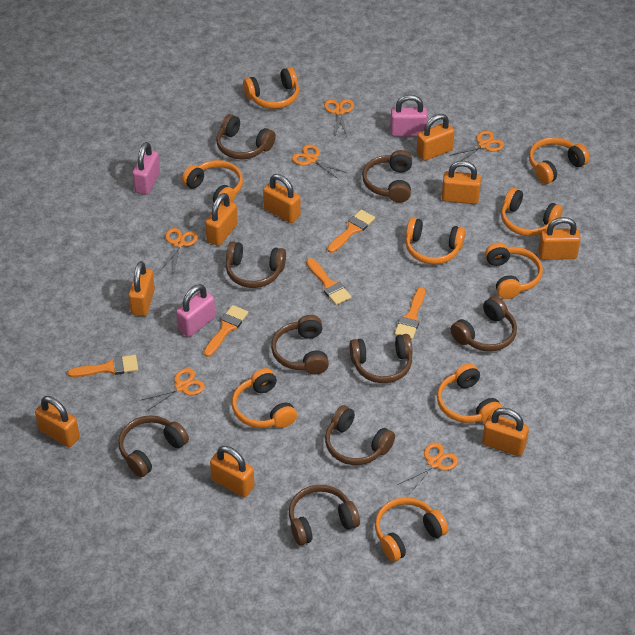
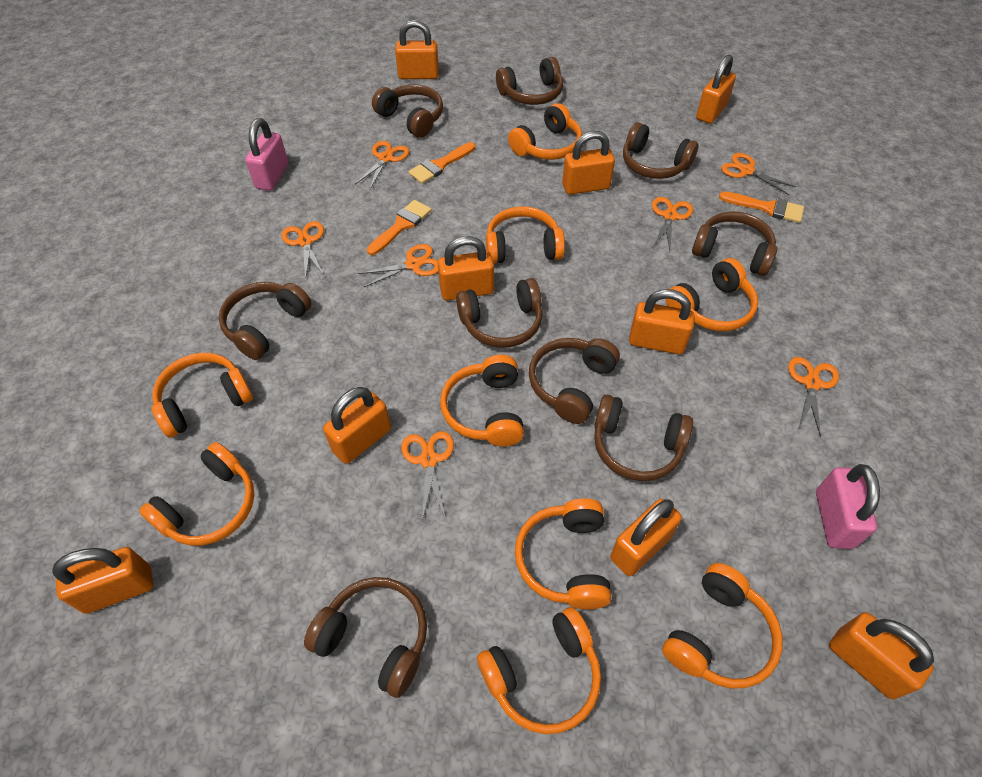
orange brush: [67,355,138,377] [204,305,248,357] [306,258,351,305] [327,210,375,253] [395,287,425,339] = 5 -> [367,200,432,255] [408,142,475,184] [719,192,804,223] = 3
orange scissors: [139,368,205,411] [160,228,198,271] [292,144,347,180] [324,99,354,135] [399,442,458,494] [449,131,504,161] = 6 -> [281,221,324,280] [355,141,409,189] [358,244,438,287] [401,431,454,521] [652,197,693,250] [721,153,796,195] [788,357,839,437] = 7
pink padlock: [132,142,160,195] [176,284,215,337] [390,95,427,136] = 3 -> [245,118,288,191] [816,464,880,549] = 2

